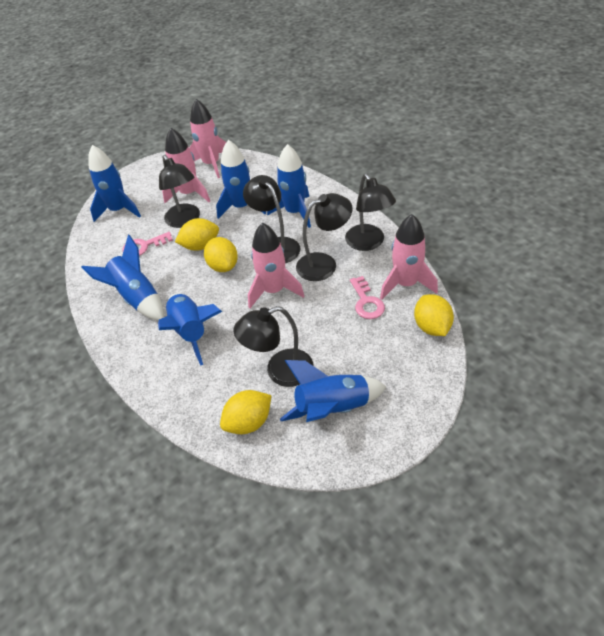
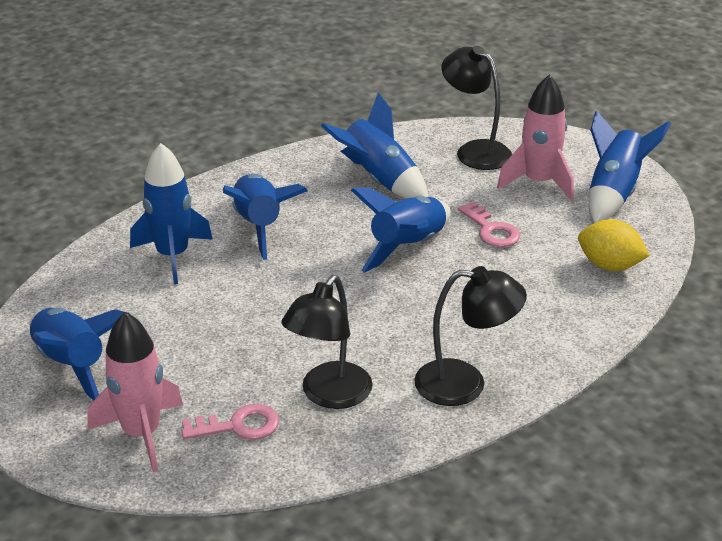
black lamp: [159,155,200,228] [233,306,313,387] [243,175,300,263] [296,193,353,281] [345,174,396,251] = 5 -> [281,275,373,409] [414,266,527,406] [441,45,512,170] = 3
pink rocket: [162,128,210,203] [189,99,226,178] [248,223,304,308] [380,214,438,300] = 4 -> [87,312,183,472] [497,74,574,201] = 2
yellow lemon: [175,218,219,251] [204,237,238,272] [220,390,271,434] [414,294,454,336] = 4 -> [578,219,650,271] = 1

